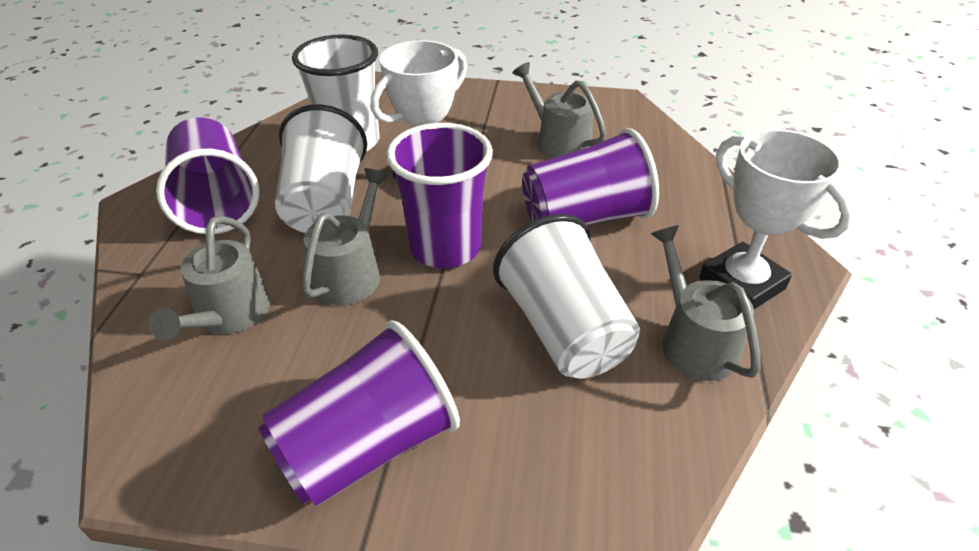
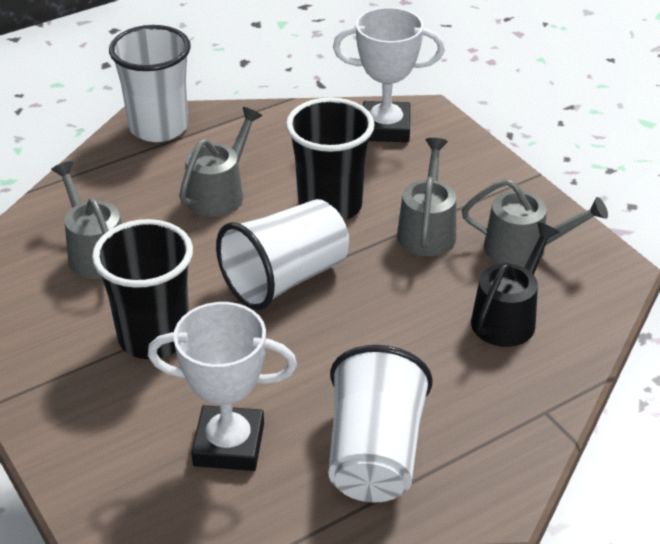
black cup: none = 0 -> [92,219,193,359] [286,98,375,221] = 2
black watering can: none = 0 -> [471,222,560,347] = 1
purple cup: [156,118,260,234] [258,320,460,507] [386,123,493,268] [522,128,659,225] = 4 -> none = 0

